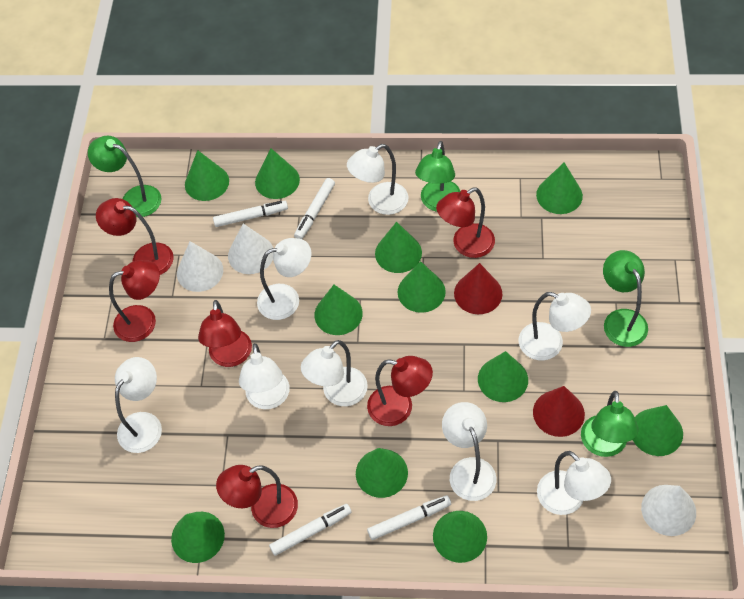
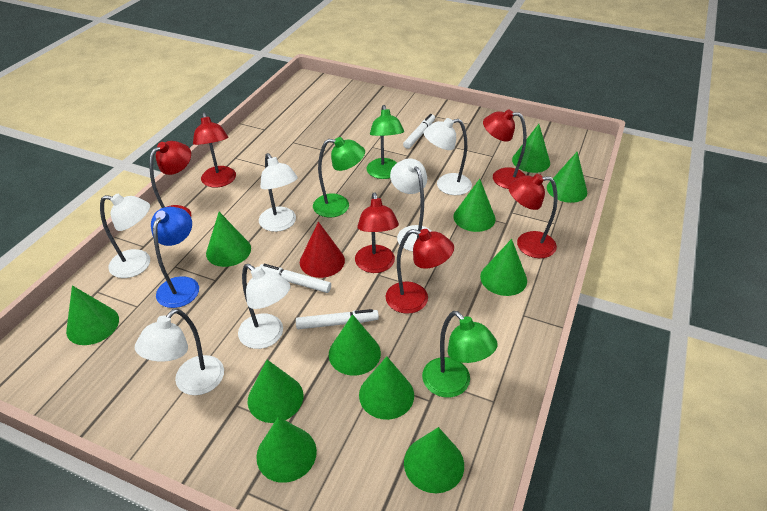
blue lamp: none = 0 -> [151,207,199,308] = 1
green lamp: [88,136,162,217] [415,141,460,212] [581,391,638,457] [603,250,648,347] = 4 -> [313,137,365,218] [367,105,404,179] [422,311,497,398] = 3
red cone: [454,263,502,314] [533,386,585,437] = 2 -> [300,222,345,278] = 1
white cone: [177,241,223,292] [228,223,273,274] [641,485,696,536] = 3 -> none = 0
white lamp: [115,357,162,453] [239,343,290,409] [257,238,311,320] [301,340,368,406] [347,144,408,215] [442,402,496,501] [519,292,591,360] [537,451,611,515] = 8 -> [100,194,150,278] [135,309,224,395] [238,264,290,349] [259,153,298,232] [390,159,432,251] [424,118,472,195] = 6
white marker: [213,201,288,227] [269,504,352,556] [294,178,335,239] [367,495,451,540] = 4 -> [260,264,331,293] [296,309,379,329] [403,114,435,149] = 3

